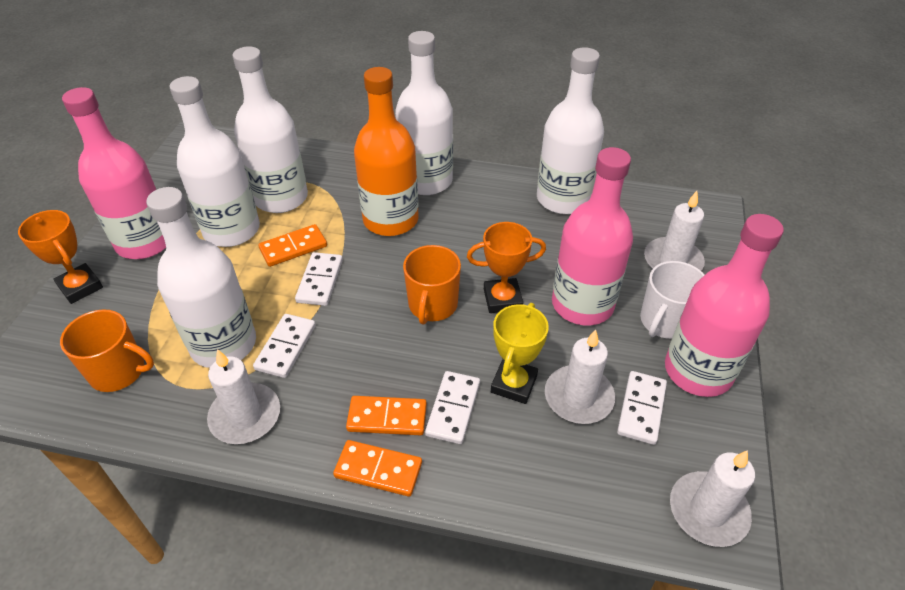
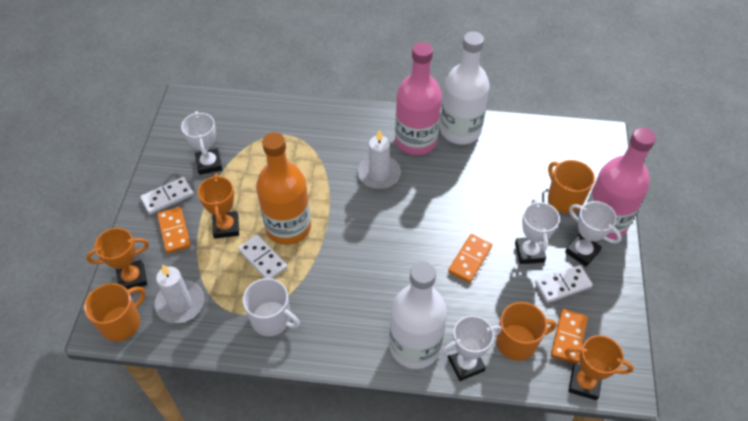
orange mug: [60,309,154,392] [403,245,461,325] = 2 -> [84,283,146,341] [496,302,556,361] [548,160,595,213] = 3
orange trophy: [18,210,103,304] [467,222,546,313] = 2 -> [86,228,149,290] [198,173,239,239] [565,335,634,400] = 3
pink bottle: [62,87,166,259] [552,147,633,325] [665,214,784,397] = 3 -> [395,42,442,155] [587,127,656,240] = 2
white bottle: [146,187,256,368] [170,76,260,247] [232,46,308,213] [395,31,453,195] [537,47,604,214] = 5 -> [389,261,447,369] [440,31,490,144] = 2
white candle: [207,349,280,444] [545,329,615,424] [644,191,705,271] [670,450,755,547] = 4 -> [155,264,204,323] [357,129,401,189] = 2
white domino: [253,314,316,378] [295,252,343,306] [425,371,480,444] [617,371,667,445] = 4 -> [140,177,193,215] [238,234,288,279] [535,265,593,303] = 3
white trophy: none = 0 -> [181,111,222,175] [442,315,502,381] [515,198,560,264] [565,201,622,267] = 4
yellow trophy: [491,303,549,404] = 1 -> none = 0

